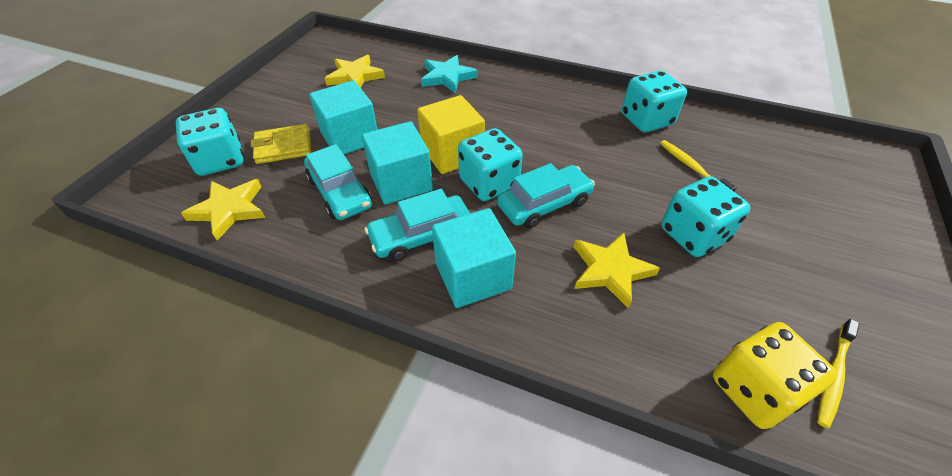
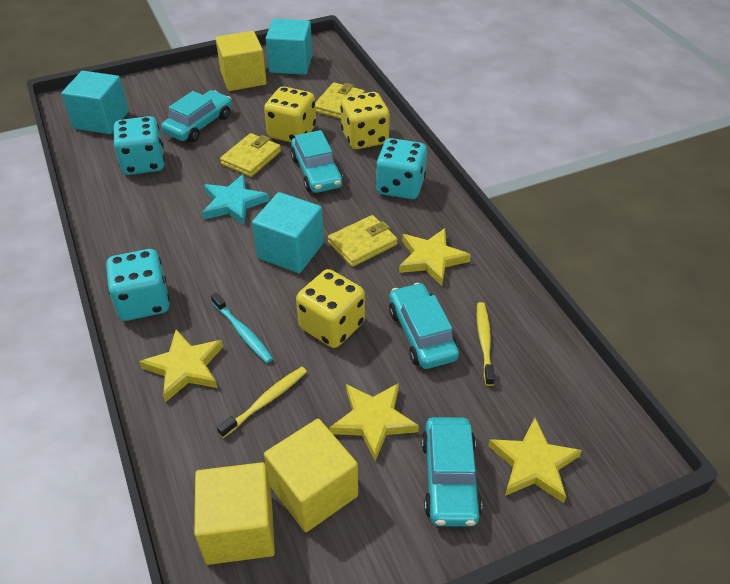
turquoise car: [304,144,372,220] [365,189,470,262] [497,163,595,229] = 3 -> [161,90,232,142] [290,130,343,193] [389,283,459,369] [421,417,482,527] = 4
turquoise dice: [176,108,244,176] [458,128,523,201] [622,71,687,132] [661,176,750,257] = 4 -> [106,249,170,321] [113,116,165,175] [376,138,427,199] = 3
turquoise toothbrush: none = 0 -> [211,293,273,363] = 1
yellow cube: [417,95,485,174] = 1 -> [194,462,275,565] [216,31,267,91] [264,419,358,532] = 3
yellow dice: [713,322,838,429] = 1 -> [264,86,316,142] [296,269,365,348] [340,92,390,149] = 3
yellow star: [181,179,265,241] [325,55,385,88] [574,233,660,309] = 3 -> [139,330,223,402] [329,383,419,461] [399,228,471,286] [488,418,582,503] = 4
yellow wallet: [251,124,311,164] = 1 -> [220,133,281,177] [315,82,365,119] [328,215,398,267] = 3

